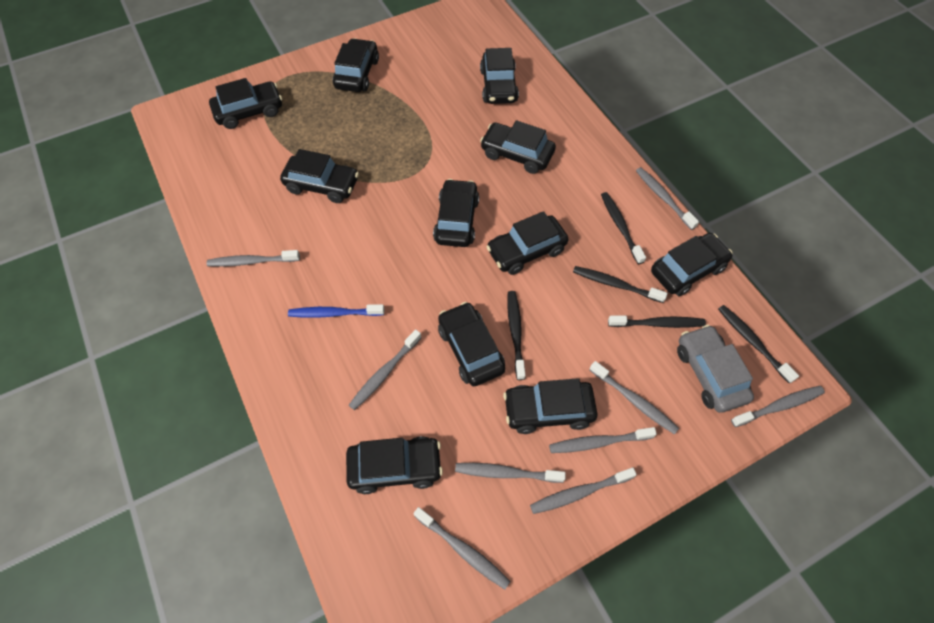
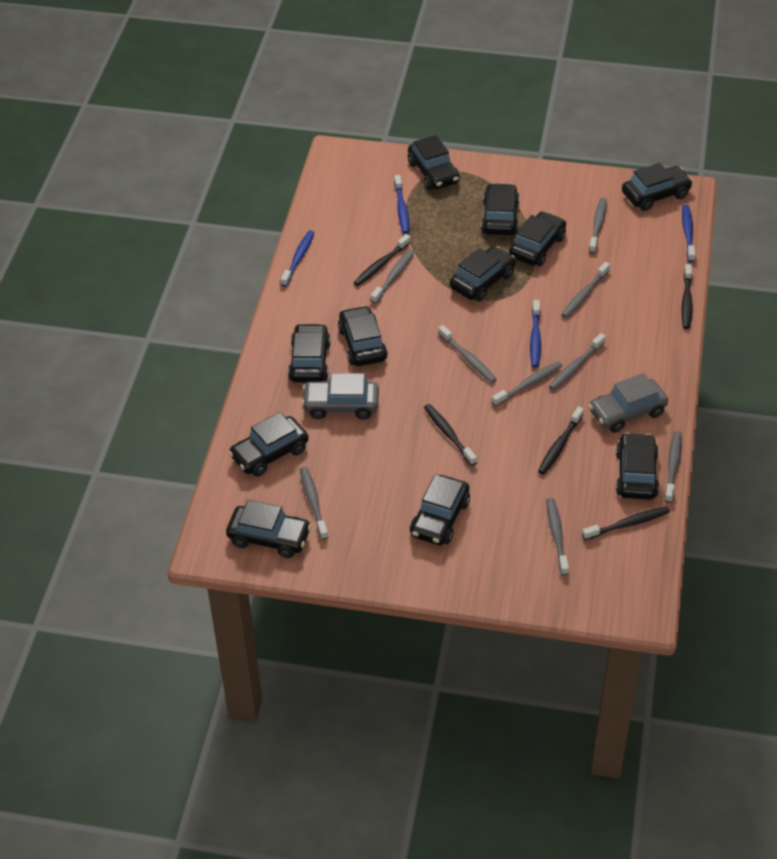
blue toothbrush: [288,304,384,318] = 1 -> [281,230,315,287] [394,175,409,234] [530,300,541,368] [682,205,695,262] = 4
grey car: [677,325,754,413] = 1 -> [302,373,379,420] [588,373,668,433] = 2

